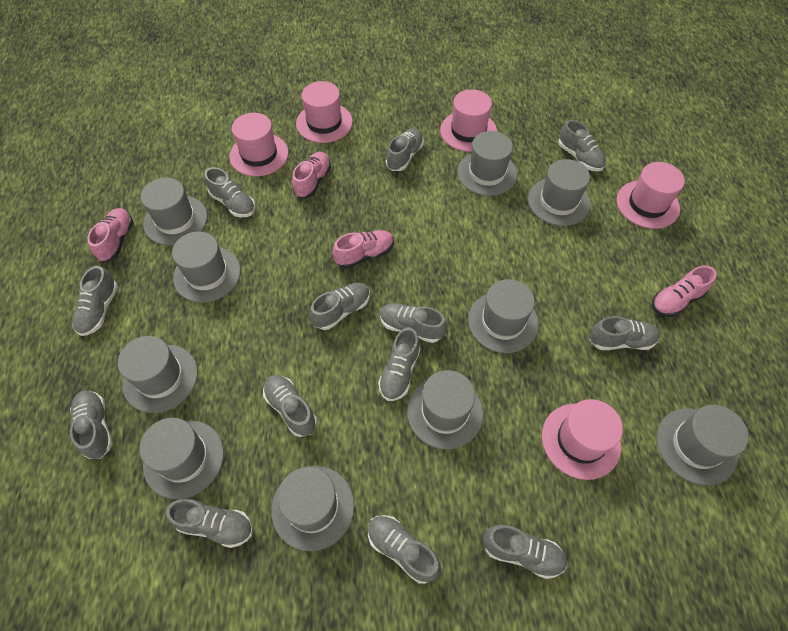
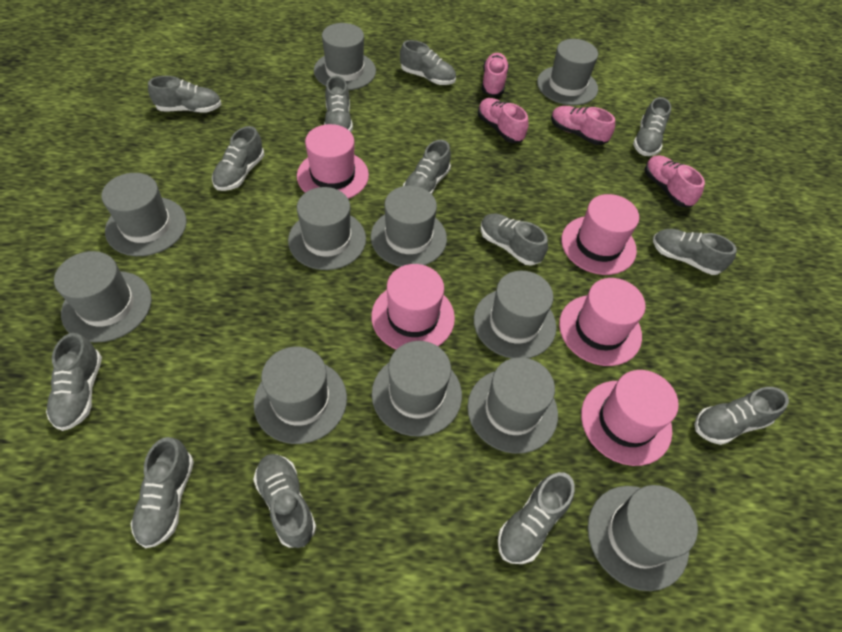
grey hat: [118,336,198,413] [139,418,224,499] [141,178,208,245] [172,231,241,303] [271,466,354,551] [407,370,483,449] [457,131,517,196] [468,279,539,353] [528,159,590,226] [657,405,749,485] = 10 -> [54,251,152,343] [101,173,187,256] [254,347,347,444] [288,187,366,270] [314,23,376,90] [371,186,447,267] [372,341,462,437] [467,357,558,454] [474,271,556,358] [537,39,598,105] [588,485,698,591] = 11

